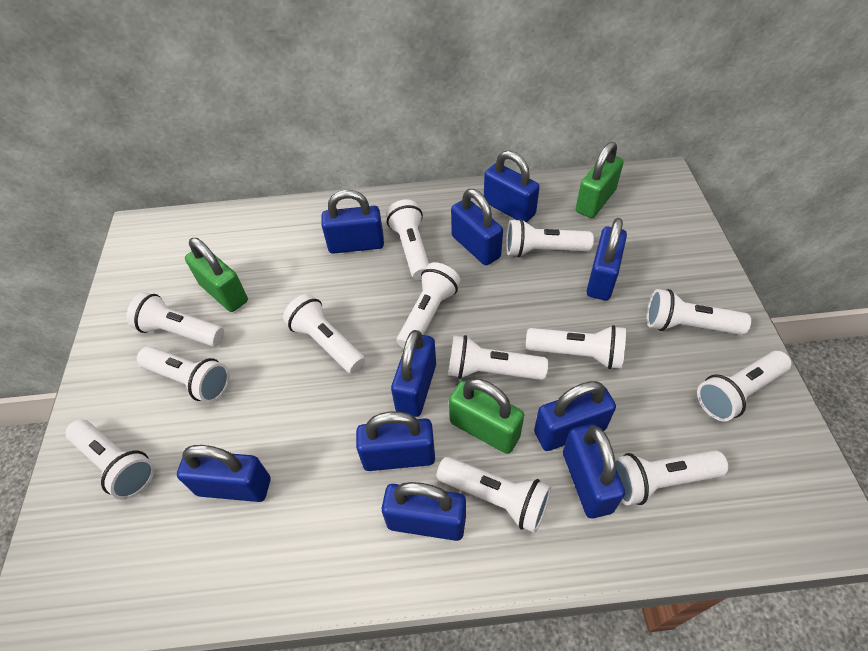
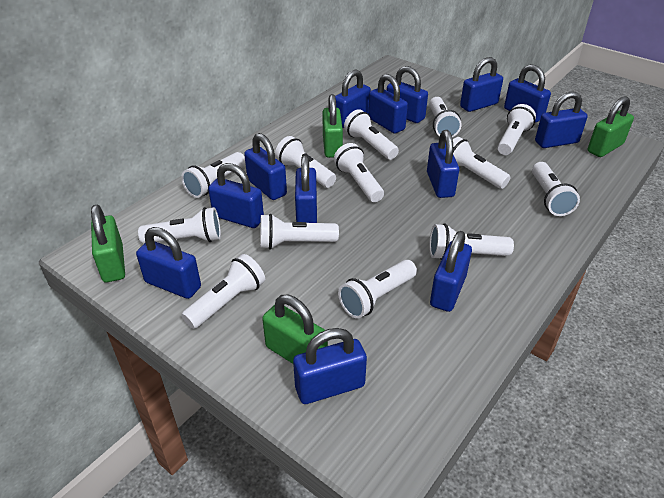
blue padlock: [177,445,270,502] [321,190,384,254] [356,412,435,471] [382,482,466,541] [391,330,436,417] [451,189,503,265] [484,150,540,223] [534,381,616,451] [563,424,625,518] [586,218,627,300] = 10 -> [136,227,201,299] [208,163,264,228] [244,133,287,200] [293,328,367,404] [295,155,317,223] [335,69,371,128] [368,74,408,134] [387,66,428,123] [427,130,459,198] [430,231,472,312] [460,57,503,112] [504,64,551,123] [535,91,588,148] = 13
green padlock: [185,238,248,312] [449,378,524,454] [576,142,624,218] = 3 -> [91,205,125,282] [262,295,328,364] [322,94,343,158] [588,96,634,157] = 4

